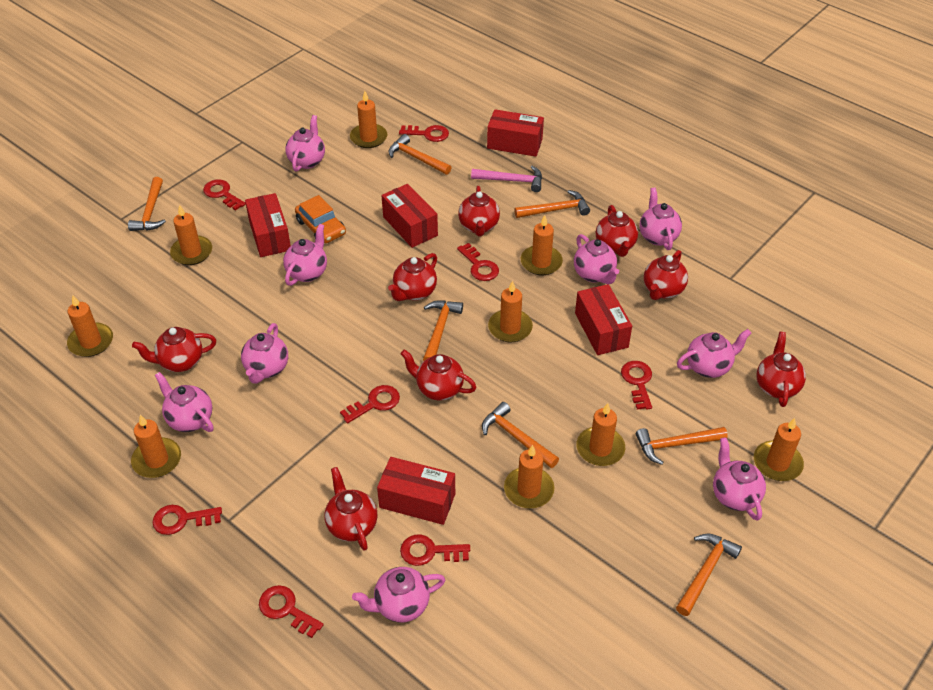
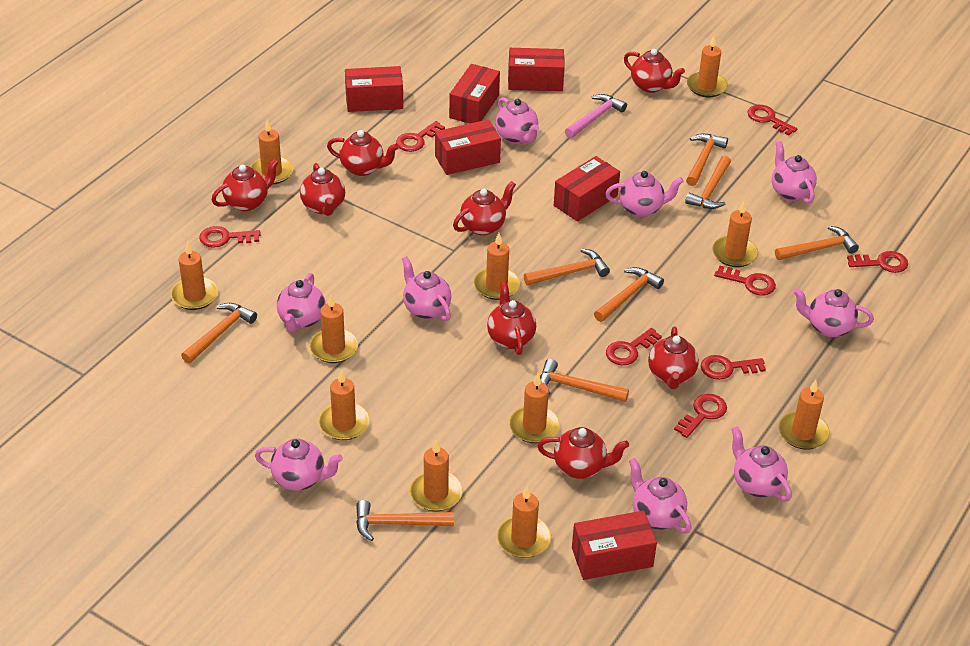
orange candle: [67,295,113,357] [131,415,181,478] [170,205,212,265] [350,91,387,148] [488,280,533,342] [504,445,554,508] [521,215,563,275] [576,403,625,466] [754,418,804,481] = 9 -> [170,242,218,310] [250,120,293,185] [309,295,358,363] [318,370,370,440] [410,440,463,511] [474,233,520,300] [497,486,551,558] [509,374,560,443] [687,36,728,97] [712,201,758,267] [779,380,830,450] = 11
orange car: [295,195,346,243] = 1 -> none = 0
orange hammer: [128,177,166,231] [389,134,452,175] [423,300,463,361] [482,402,559,468] [514,190,590,218] [636,427,728,465] [676,534,742,616] = 7 -> [181,303,257,363] [356,500,454,541] [524,249,610,285] [540,359,629,402] [594,267,664,322] [685,156,731,209] [686,134,728,186] [775,226,859,260] = 8
red box: [245,193,291,257] [377,457,455,525] [382,184,438,248] [487,109,544,157] [575,284,632,355] = 5 -> [345,66,403,112] [435,119,501,175] [449,64,500,124] [508,48,565,91] [554,156,620,222] [572,511,657,580] = 6

